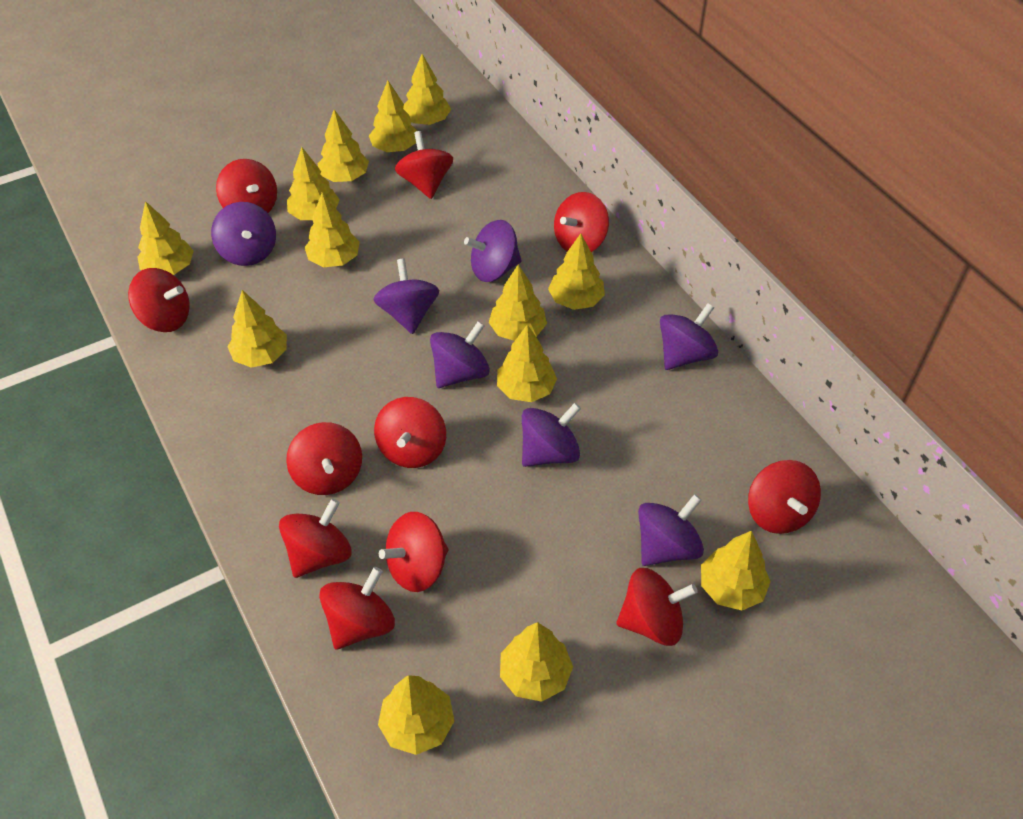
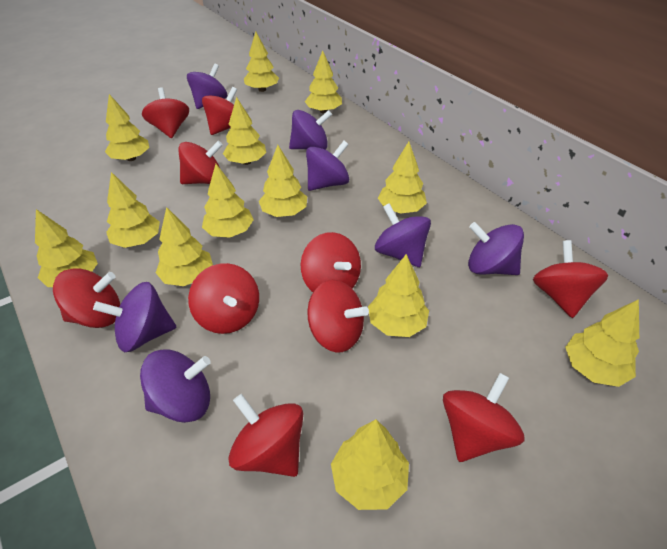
red spinning top: [128,268,190,332] [216,159,277,213] [279,498,352,578] [286,422,362,495] [319,567,395,650] [374,397,446,468] [379,512,448,592] [395,131,453,199] [554,192,609,252] [616,568,698,646] [748,460,821,534] = 11 -> [53,268,120,328] [142,87,189,138] [178,141,223,184] [188,263,259,334] [202,87,237,135] [229,394,303,477] [301,232,361,292] [307,280,369,352] [443,373,525,462] [533,240,608,318] = 10

